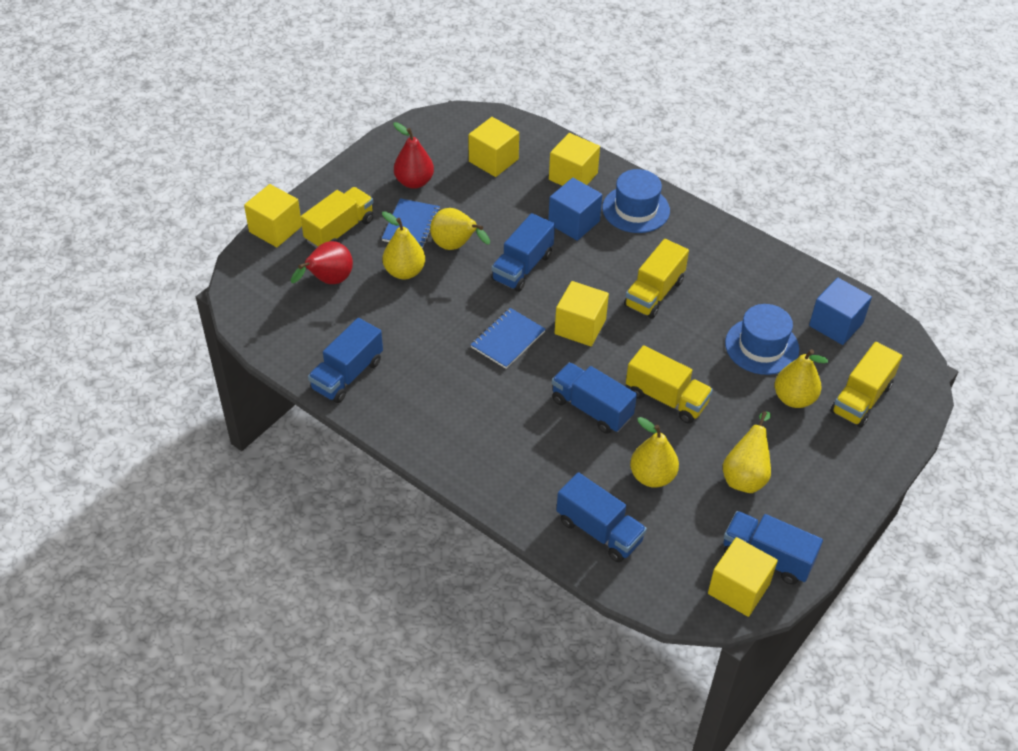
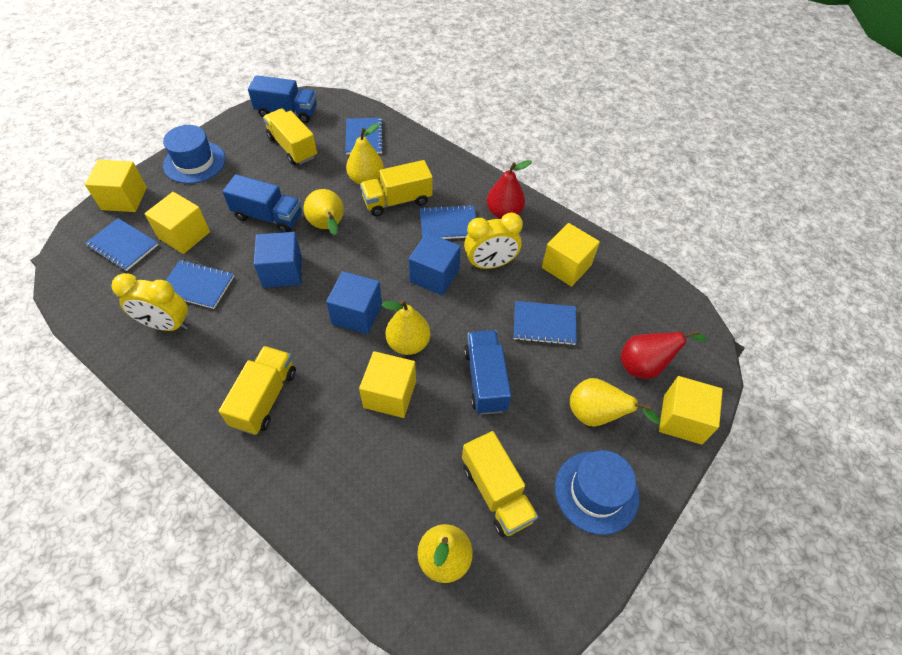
blue cube: [548,178,602,241] [809,278,872,345] = 2 -> [254,232,302,288] [326,271,382,334] [409,233,461,296] = 3
blue notebook: [382,198,440,249] [471,308,545,369] = 2 -> [85,218,158,271] [166,260,234,309] [345,118,384,155] [420,205,476,239] [514,301,577,345] = 5
blue truck: [308,318,383,403] [491,213,555,292] [552,362,637,434] [556,472,647,562] [723,511,823,585] = 5 -> [222,174,302,232] [248,75,317,123] [464,330,511,415] = 3
yellow clock: none = 0 -> [111,273,189,331] [464,212,523,269] = 2

